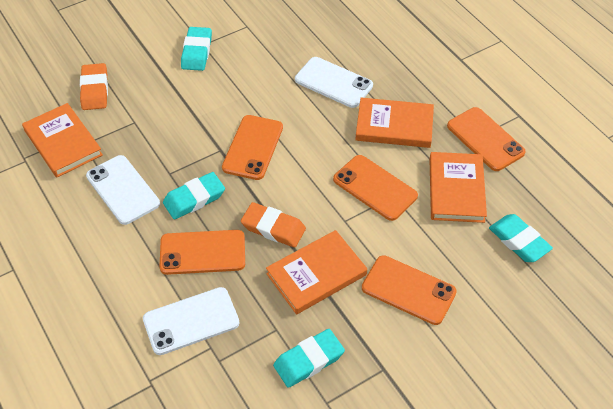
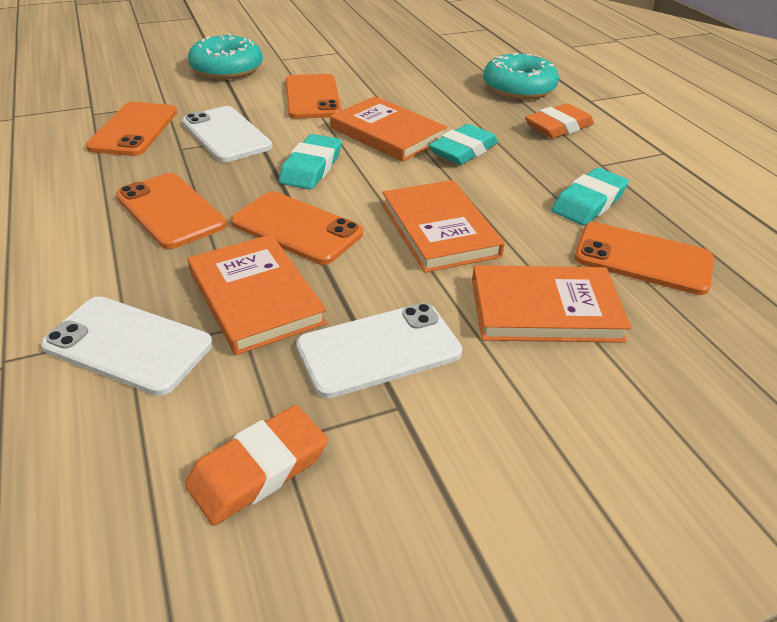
turquoise donut: none = 0 -> [188,33,263,79] [483,53,559,100] = 2
turquoise eraser: [163,172,225,220] [181,27,212,71] [273,329,345,388] [489,214,553,262] = 4 -> [279,134,342,190] [429,124,498,165] [552,168,629,225] = 3

